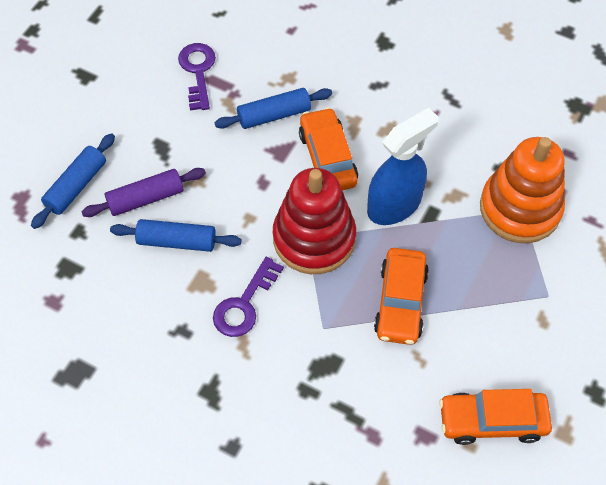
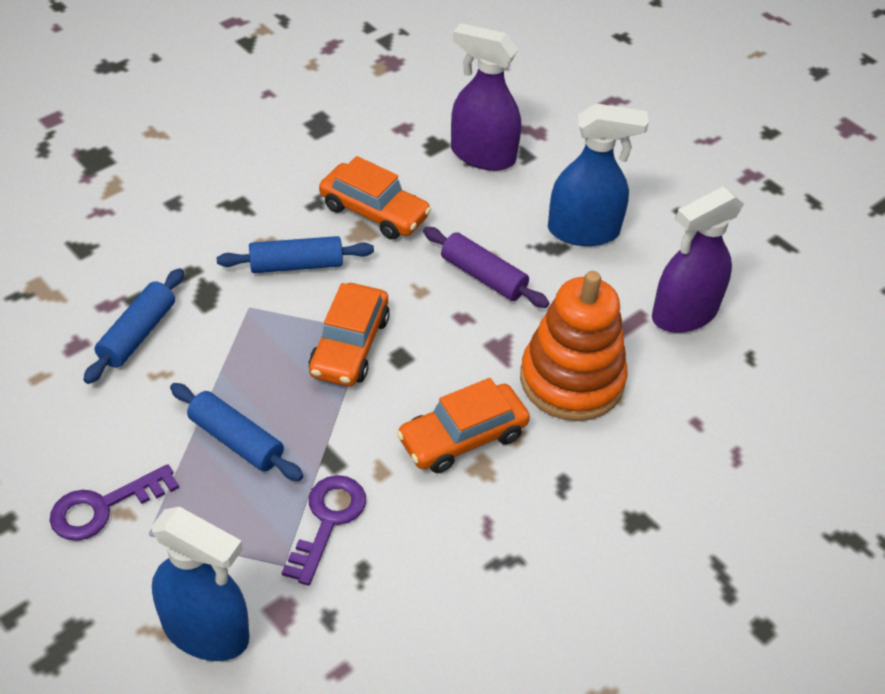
blue spray bottle: [367,107,439,225] = 1 -> [151,507,249,661] [548,103,649,246] = 2
purple spray bottle: none = 0 -> [451,23,521,171] [652,186,744,333] = 2
red stacking toy: [273,168,356,274] = 1 -> none = 0

